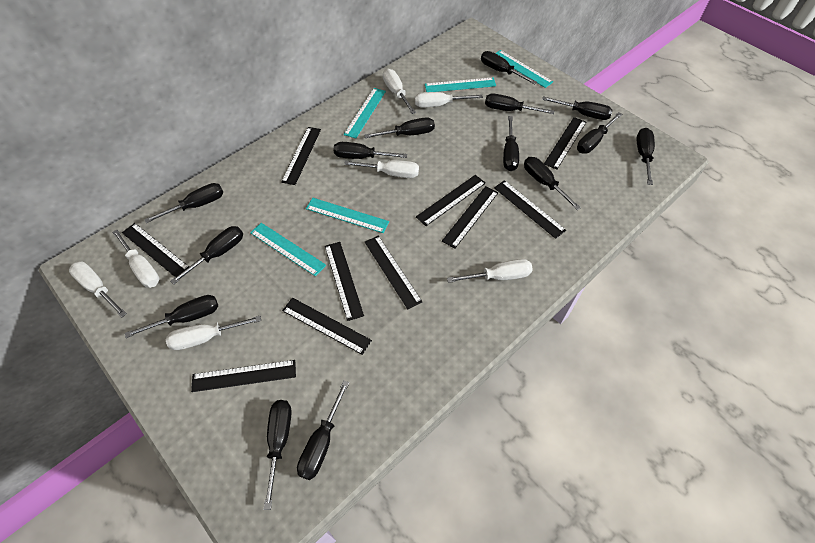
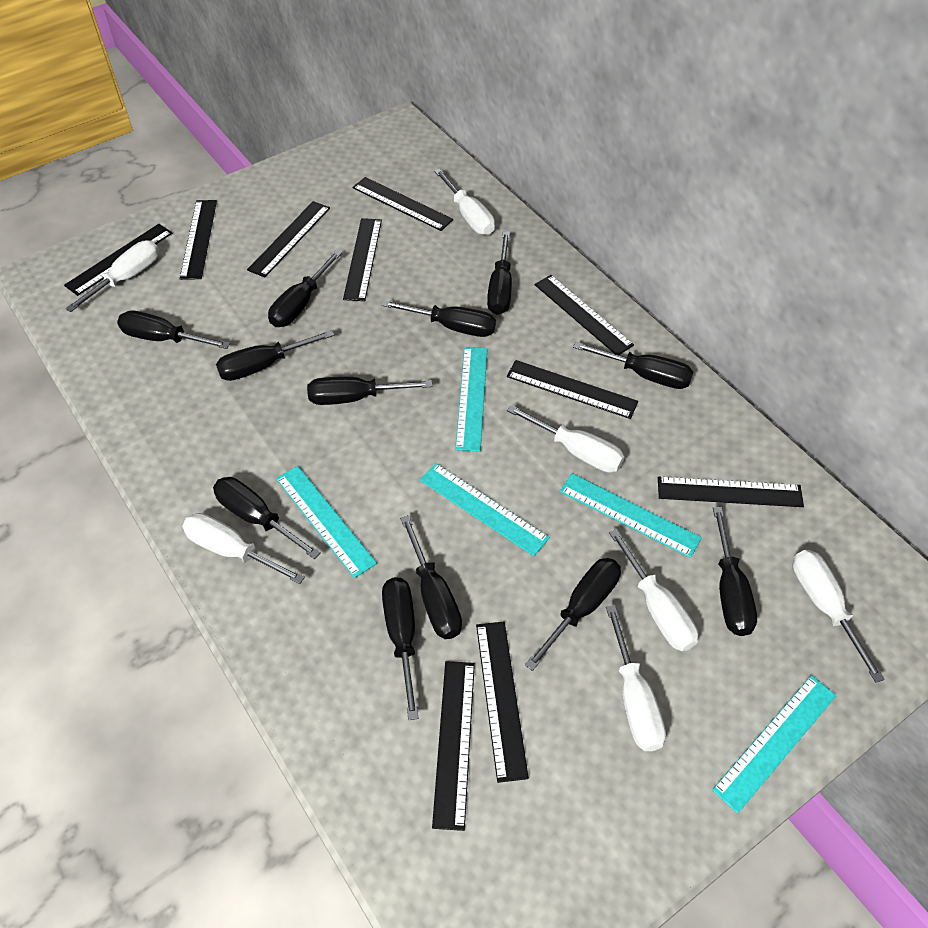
black screwdriver: [125,295,218,338] [144,183,224,223] [170,226,243,285] [264,400,292,510] [297,380,349,480] [333,142,407,159] [364,117,435,138] [481,51,537,84] [485,94,554,114] [503,116,519,171] [524,157,581,210] [542,96,613,120] [577,112,622,154] [637,128,655,185] = 14 -> [117,311,230,349] [213,477,321,559] [216,330,334,381] [268,250,342,327] [307,376,432,405] [382,300,496,337] [382,577,419,720] [400,515,462,639] [487,231,512,315] [525,558,621,671] [573,342,693,389] [713,507,757,636] = 12

